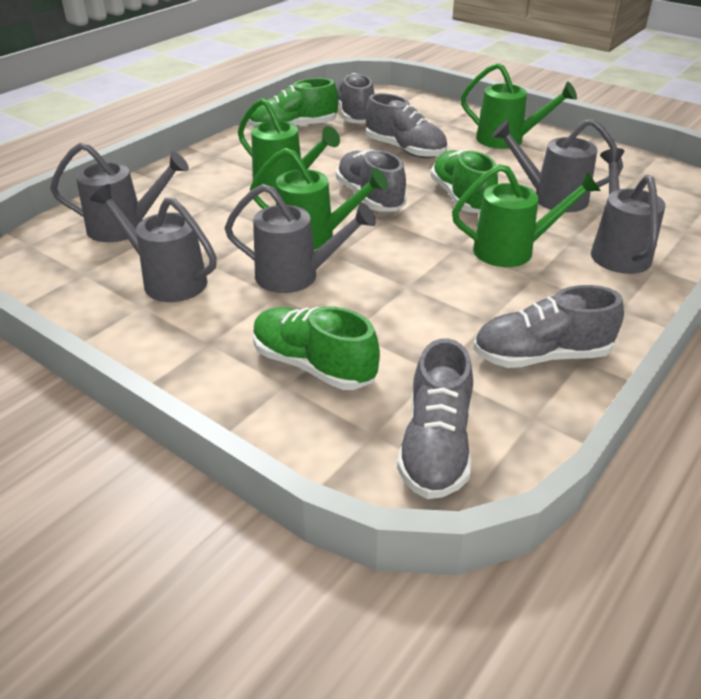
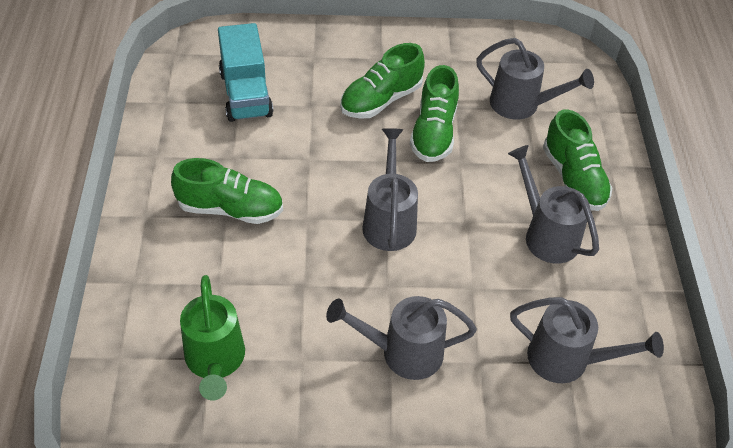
green shoe: [248,78,338,127] [253,306,380,390] [430,149,498,213] = 3 -> [171,158,283,224] [340,43,425,119] [410,65,459,162] [543,109,613,211] = 4
green watering can: [238,98,340,192] [250,148,388,250] [452,164,601,267] [461,63,577,149] = 4 -> [180,275,245,400] = 1
grey shoe: [336,73,374,124] [336,149,407,212] [366,93,447,158] [397,338,473,499] [473,285,624,368] = 5 -> none = 0
turquoise truck: none = 0 -> [218,23,273,122] = 1

